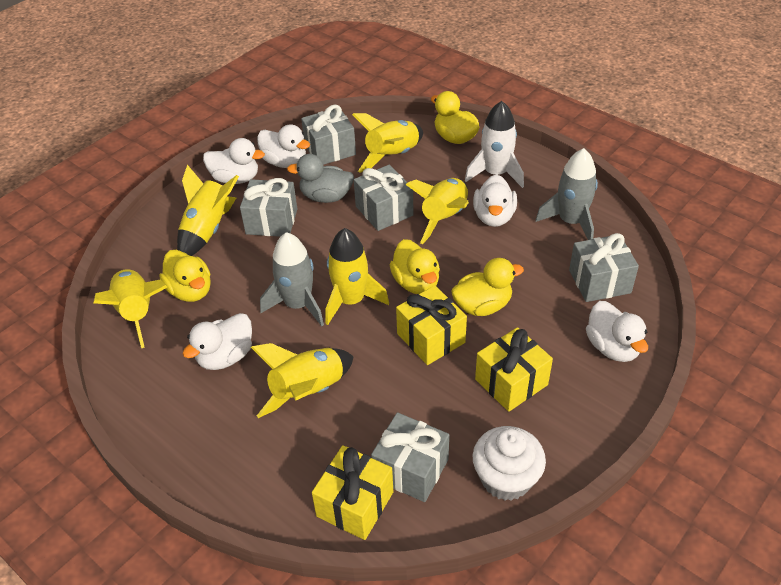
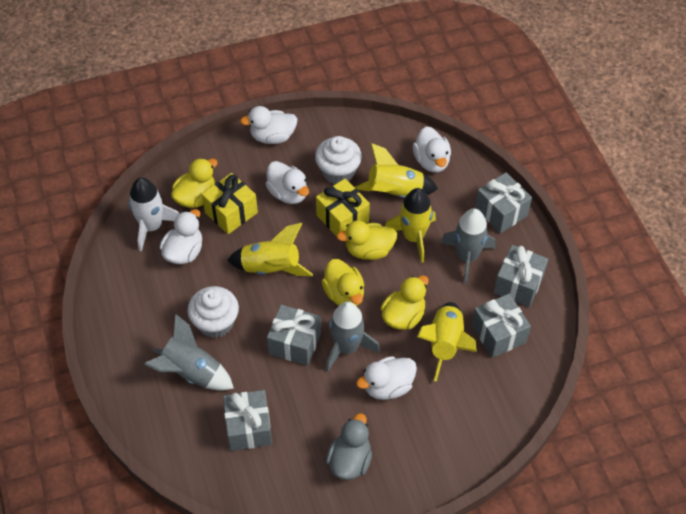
grey rocket: [260,232,324,327] [535,148,598,240] = 2 -> [144,314,234,391] [326,302,380,372] [441,209,496,284] = 3
white cupcake: [473,426,546,501] = 1 -> [187,286,239,338] [315,136,362,184] = 2
yellow gift: [312,445,393,540] [396,286,467,365] [475,327,553,412] = 3 -> [202,173,258,234] [316,179,370,237] = 2
yellow rocket: [93,269,167,348] [177,165,239,256] [251,343,354,418] [325,228,389,325] [352,113,423,173] [405,178,469,244] = 6 -> [227,223,313,276] [354,143,438,198] [385,188,436,263] [417,302,477,382] = 4

